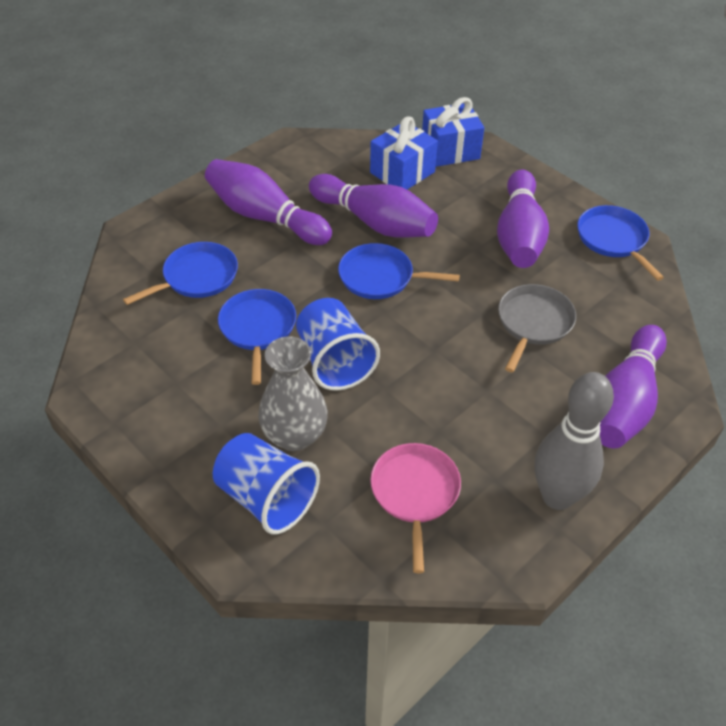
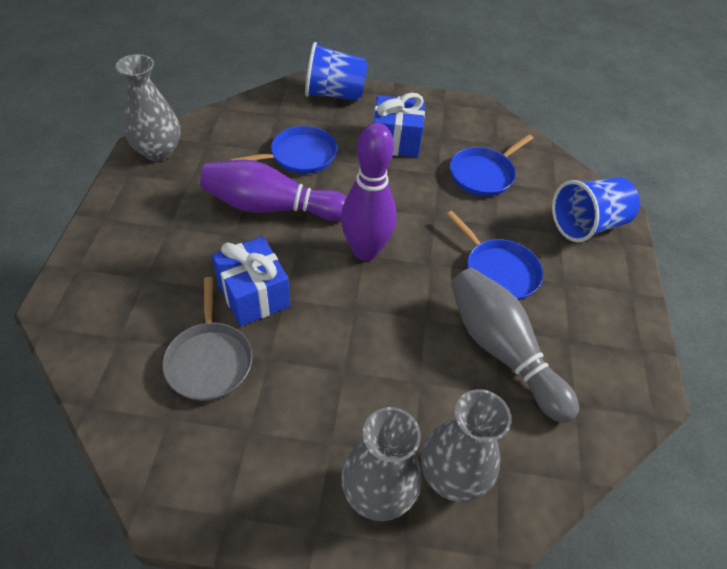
blue pan: [123,242,238,305] [218,289,296,385] [338,243,460,299] [577,205,664,281] = 4 -> [230,126,337,174] [446,211,543,300] [450,134,533,196] = 3
grey vase: [258,336,328,451] = 1 -> [116,54,181,161] [341,407,421,521] [421,389,511,502] = 3
pink pan: [370,443,461,573] = 1 -> none = 0
purple bowling pin: [205,159,332,245] [309,174,438,238] [497,170,549,268] [600,325,667,449] = 4 -> [200,160,347,221] [341,123,397,261] = 2

